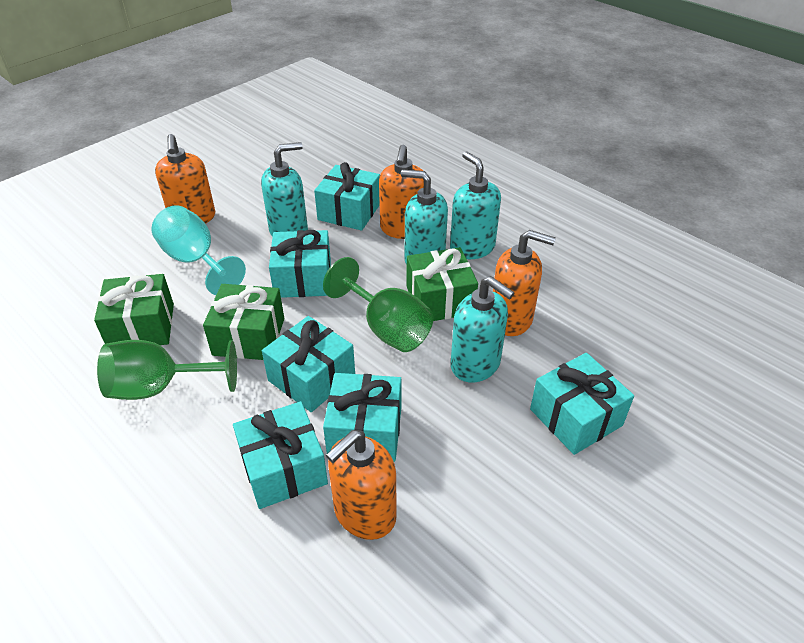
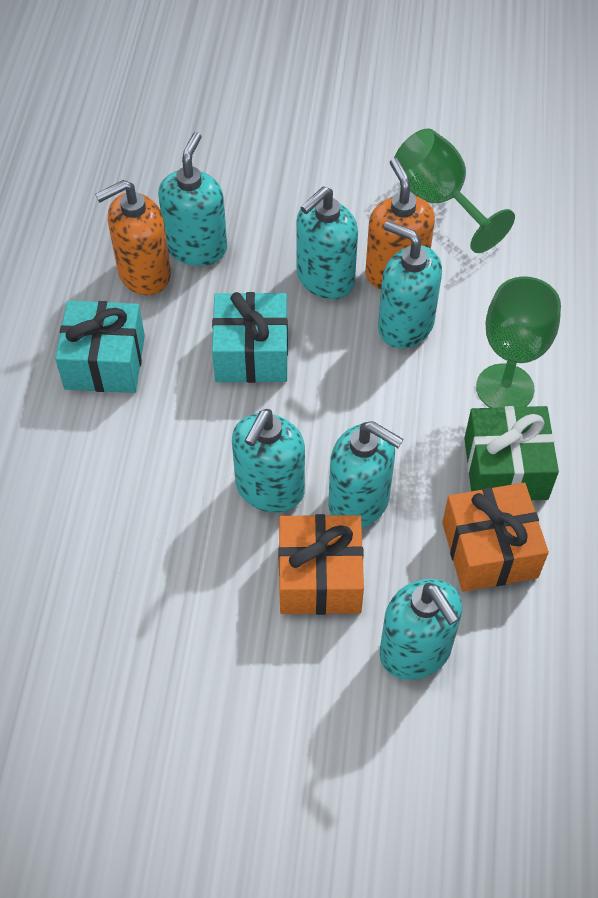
green gift: [94,274,174,345] [203,284,284,360] [406,247,478,321] = 3 -> [464,406,559,500] = 1
orange gift: none = 0 -> [278,514,364,615] [442,483,549,592] = 2
orange soap dispenser: [155,134,215,224] [326,430,397,540] [379,145,424,239] [493,230,556,336] = 4 -> [95,180,171,295] [365,158,435,290] = 2
turquoise gift: [233,401,328,509] [262,316,355,412] [269,230,331,298] [314,162,380,231] [323,373,402,462] [530,353,634,455] = 6 -> [55,301,145,393] [212,292,288,383] = 2
turquoise goblet: [152,205,246,295] = 1 -> none = 0
turquoise soap dispenser: [261,142,308,237] [401,170,448,265] [450,152,501,259] [451,276,515,383] = 4 -> [158,132,227,266] [232,409,305,513] [296,186,358,299] [328,421,403,528] [378,221,442,348] [379,579,462,680] = 6

